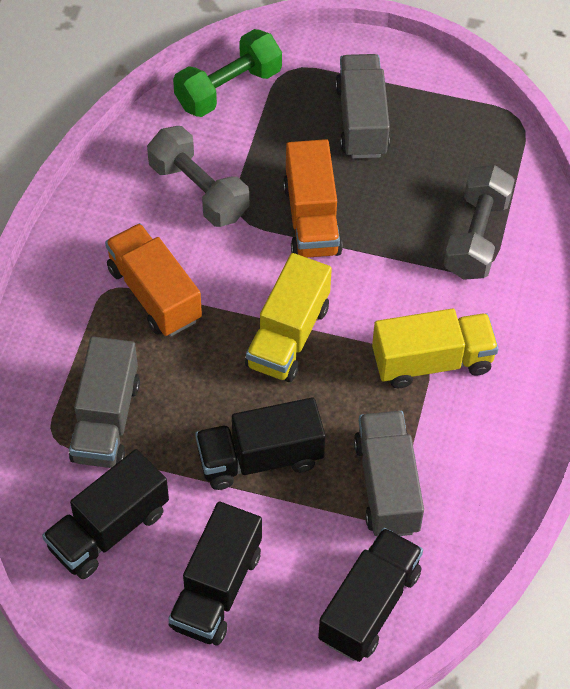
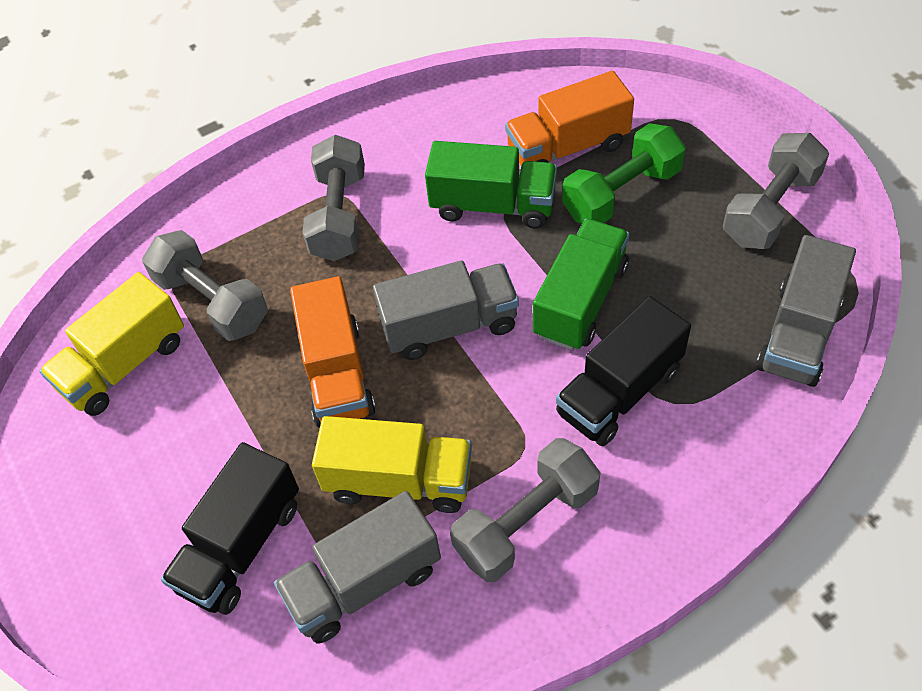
black truck: [42,449,169,579] [168,501,262,645] [195,397,326,490] [318,528,423,662] = 4 -> [161,442,299,615] [556,296,691,446] = 2
green truck: none = 0 -> [425,141,557,229] [533,219,629,351] = 2
grey dumbbell: [147,126,249,227] [444,165,515,280] = 2 -> [142,230,268,341] [302,135,365,261] [450,438,600,582] [723,133,829,249] = 4

